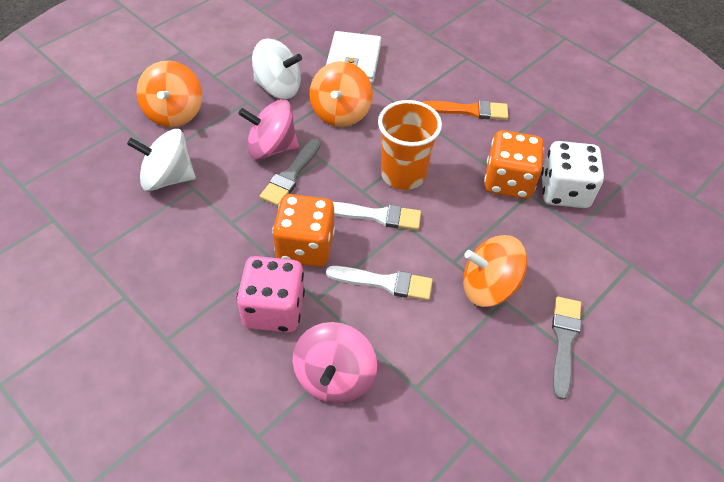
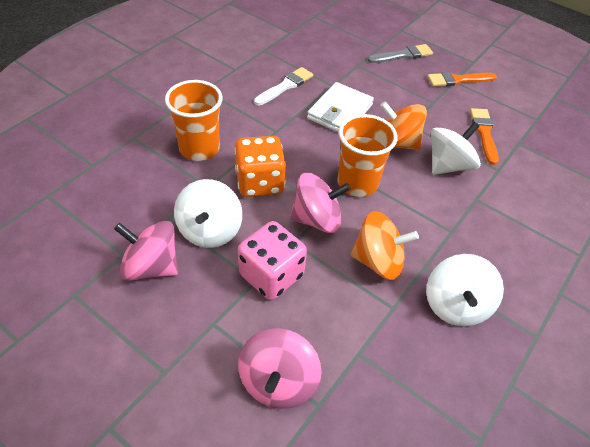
grey brush: [260,138,321,206] [552,297,581,400] = 2 -> [368,44,433,63] = 1
orange brush: [423,100,508,120] = 1 -> [427,72,497,87] [470,108,499,165] = 2
orange cup: [378,100,442,190] = 1 -> [165,80,222,161] [337,114,397,197] = 2
orange dice: [272,194,335,267] [484,130,544,199] = 2 -> [234,136,286,197] = 1
orange spinning top: [137,61,202,127] [309,61,373,127] [463,235,527,307] = 3 -> [350,211,419,280] [380,101,427,150] = 2
pink spinning top: [238,99,299,159] [293,322,377,404] = 2 -> [114,221,178,281] [238,328,321,409] [290,173,351,233] = 3
white brush: [326,266,433,301] [333,202,421,230] = 2 -> [254,67,313,106] = 1
white dice: [541,141,604,208] = 1 -> none = 0
white spinning top: [127,129,196,191] [252,39,302,99] = 2 -> [174,179,242,248] [426,254,504,326] [431,122,481,175] = 3

